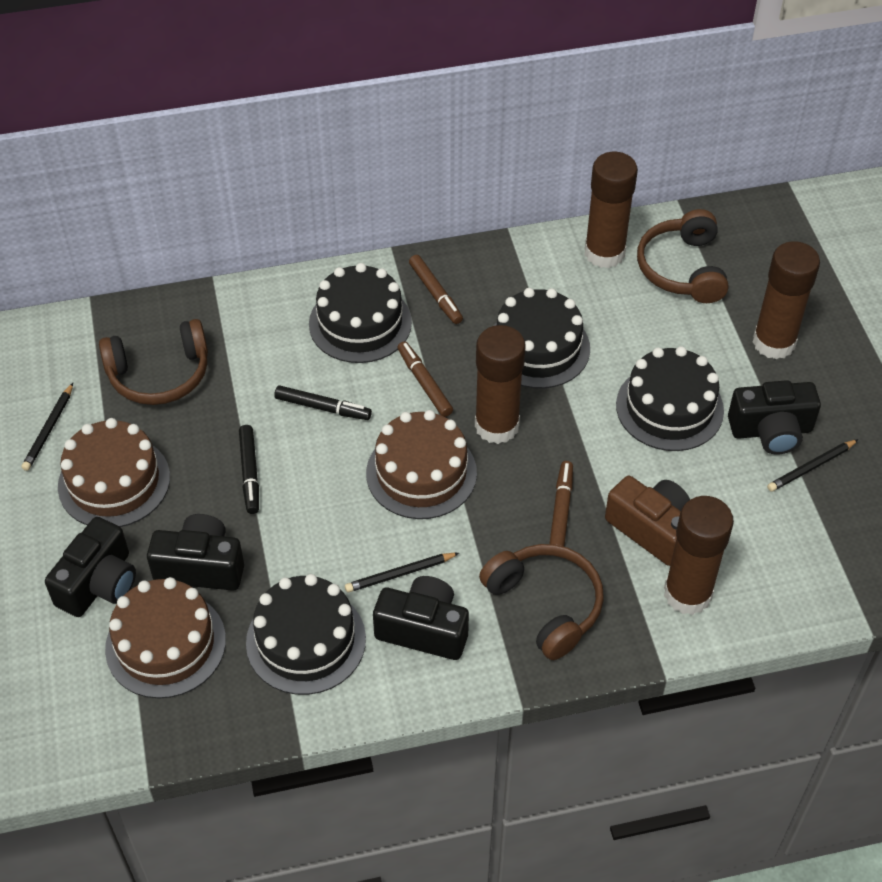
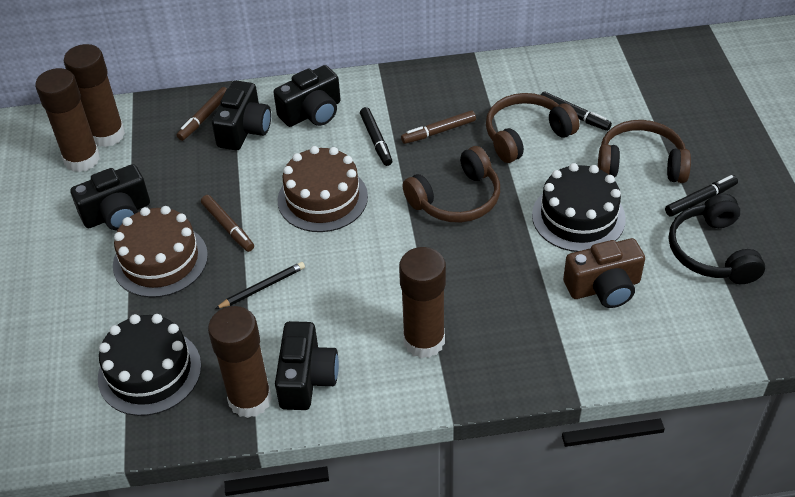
black cake: [246,574,366,695] [309,263,412,363] [494,288,590,388] [616,346,724,451] = 4 -> [98,314,201,416] [532,163,626,252] = 2
black headphones: none = 0 -> [669,194,765,284] = 1
black marker: [239,425,259,514] [274,385,372,420] = 2 -> [360,107,392,166] [541,92,612,131] [665,175,738,217] = 3
black pencil: [22,383,73,471] [345,553,459,593] [767,439,859,492] = 3 -> [215,262,305,309] = 1
brown cake: [58,418,170,527] [105,577,226,699] [366,410,477,519] = 3 -> [113,206,208,298] [278,146,368,232] = 2

